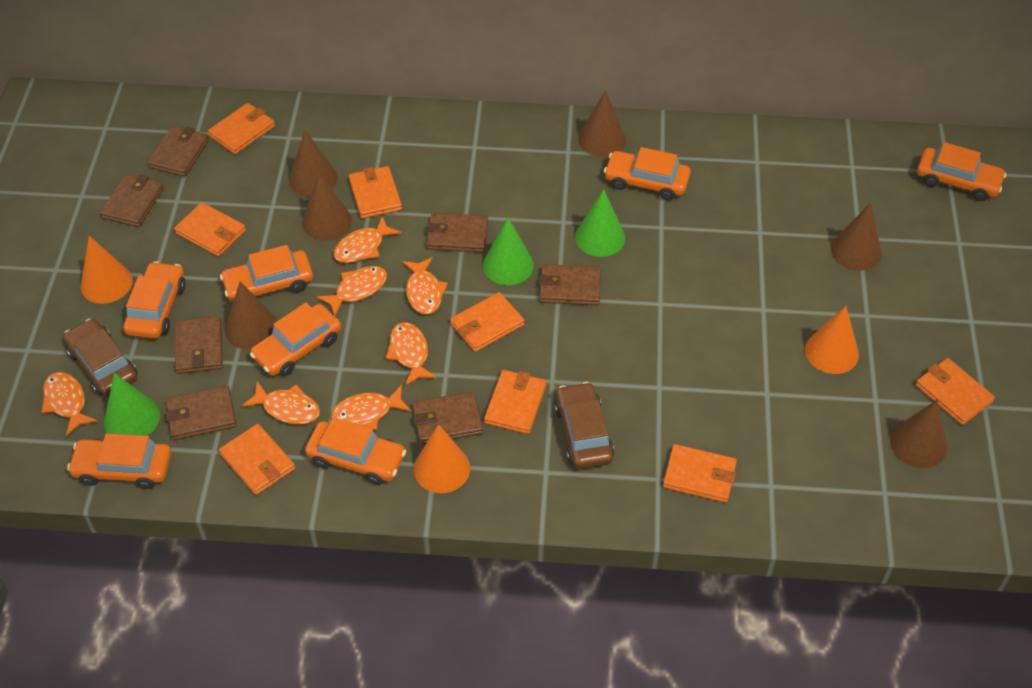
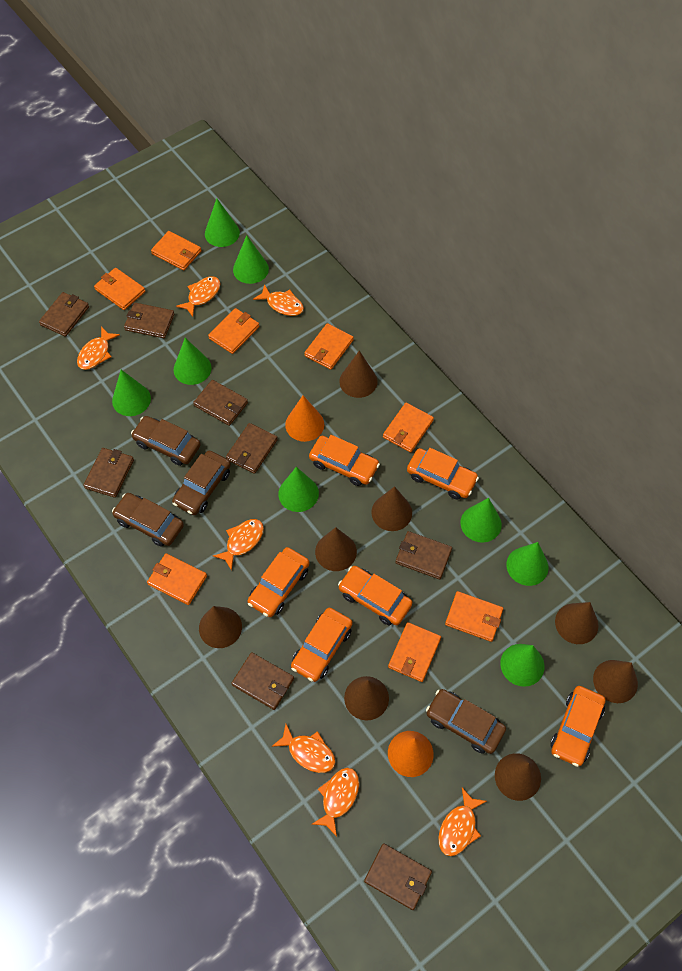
brown car: [63,319,137,397] [554,382,614,469] = 2 -> [112,493,184,547] [131,416,201,466] [172,450,231,515] [426,689,506,754] = 4
brown cone: [225,282,277,350] [289,130,338,197] [302,173,352,241] [578,90,626,157] [831,203,882,271] [890,399,947,468] = 6 -> [199,606,242,648] [315,527,357,571] [339,351,378,398] [344,676,389,721] [371,486,412,531] [495,753,541,801] [555,602,598,644] [593,660,638,703] = 8
brown wallet: [100,174,164,227] [148,126,209,177] [166,386,236,440] [175,316,223,374] [413,391,483,445] [427,213,488,253] [539,264,601,305] = 7 -> [39,292,89,337] [83,448,134,498] [124,303,175,338] [193,380,248,426] [226,423,278,474] [231,652,294,710] [364,843,432,910] [395,531,452,579] = 8
green cone: [104,373,160,436] [483,218,534,285] [575,189,625,257] = 3 -> [112,370,151,416] [174,338,212,385] [205,198,240,247] [233,235,269,284] [278,467,319,512] [460,498,502,543] [500,644,544,687] [506,542,549,586] = 8
orange car: [67,434,171,489] [123,261,186,339] [220,245,313,302] [250,303,341,376] [305,417,406,485] [604,147,691,200] [917,142,1006,201] = 7 -> [247,547,310,617] [291,608,353,682] [309,435,380,486] [338,566,412,625] [407,448,479,500] [550,686,606,767] = 6
orange cone: [80,236,133,304] [414,424,470,493] [805,306,859,374] = 3 -> [285,395,324,442] [388,731,433,777] = 2

